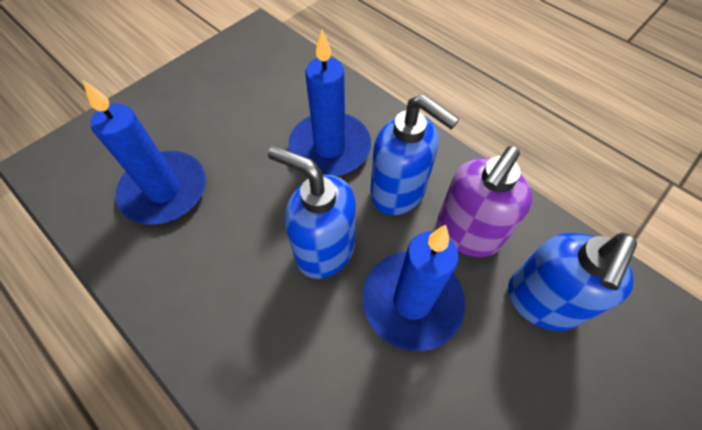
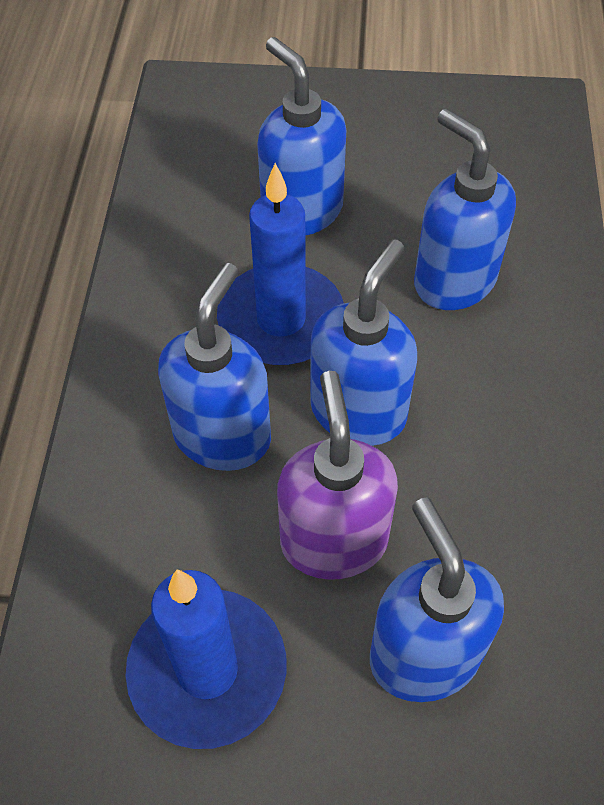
blue candle: [83,80,206,225] [288,30,371,176] [363,225,465,352] = 3 -> [126,570,287,749] [217,163,344,365] = 2
blue soap dispenser: [268,146,356,279] [370,94,459,215] [508,232,637,331] = 3 -> [158,263,271,471] [257,37,346,236] [310,239,417,446] [370,497,504,702] [414,109,516,310] = 5

